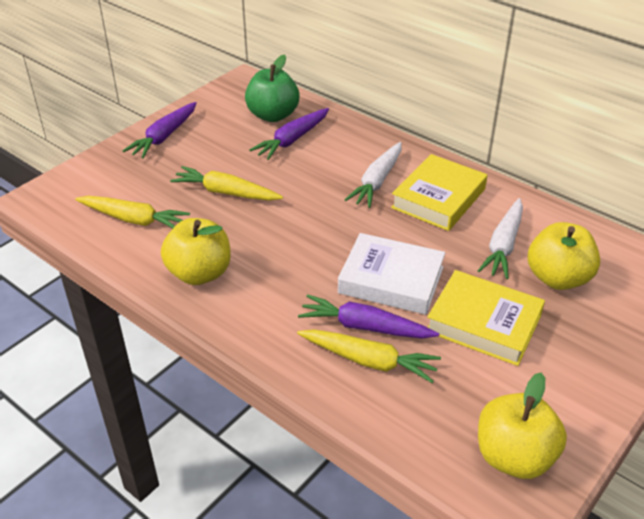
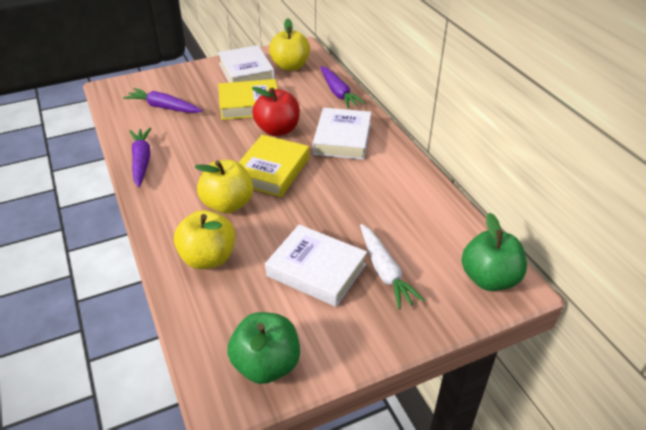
green apple: [245,55,299,122] = 1 -> [227,312,300,384] [462,213,527,291] = 2
red apple: none = 0 -> [252,87,300,136] = 1
white book: [338,233,445,315] = 1 -> [218,45,275,83] [265,224,367,307] [313,108,371,160] = 3
white carrot: [345,142,402,208] [478,198,523,279] = 2 -> [360,224,425,310] = 1
yellow carrot: [75,196,190,228] [170,166,283,201] [297,329,441,383] = 3 -> none = 0

